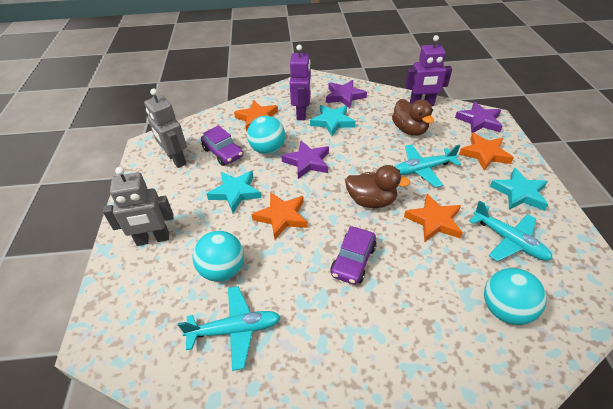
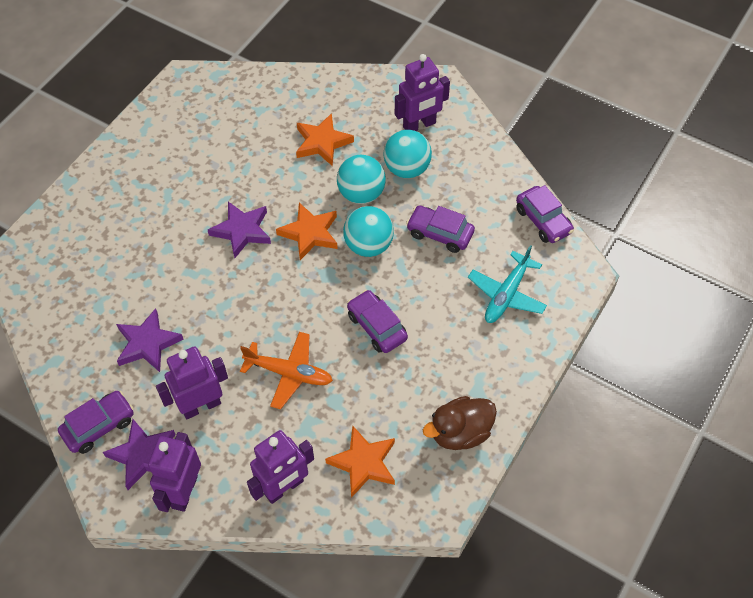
brown duck: [345,165,411,208] [392,99,434,136] = 2 -> [423,396,497,450] = 1
grey robot: [103,167,173,246] [144,89,187,168] = 2 -> none = 0
orange plane: none = 0 -> [240,332,333,409] = 1
orange star: [234,101,278,132] [251,192,308,239] [404,194,463,242] [459,133,514,170] = 4 -> [276,203,338,260] [296,113,354,166] [325,426,395,498] = 3
purple car: [201,125,243,166] [330,226,377,285] = 2 -> [58,391,134,454] [347,290,408,353] [406,206,475,253] [516,185,574,243] = 4
purple robot: [290,45,311,120] [405,35,452,106] = 2 -> [148,432,201,512] [156,346,228,419] [247,430,314,504] [395,54,450,131] = 4
turquoise plane: [178,286,281,371] [395,144,461,188] [469,200,552,262] = 3 -> [468,245,547,323] = 1
turquoise star: [207,171,261,213] [310,105,355,136] [490,168,548,211] = 3 -> none = 0

